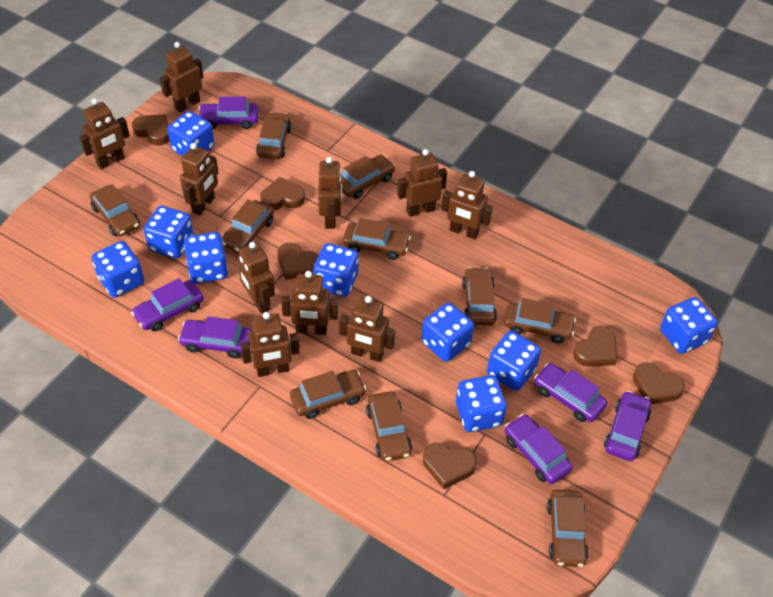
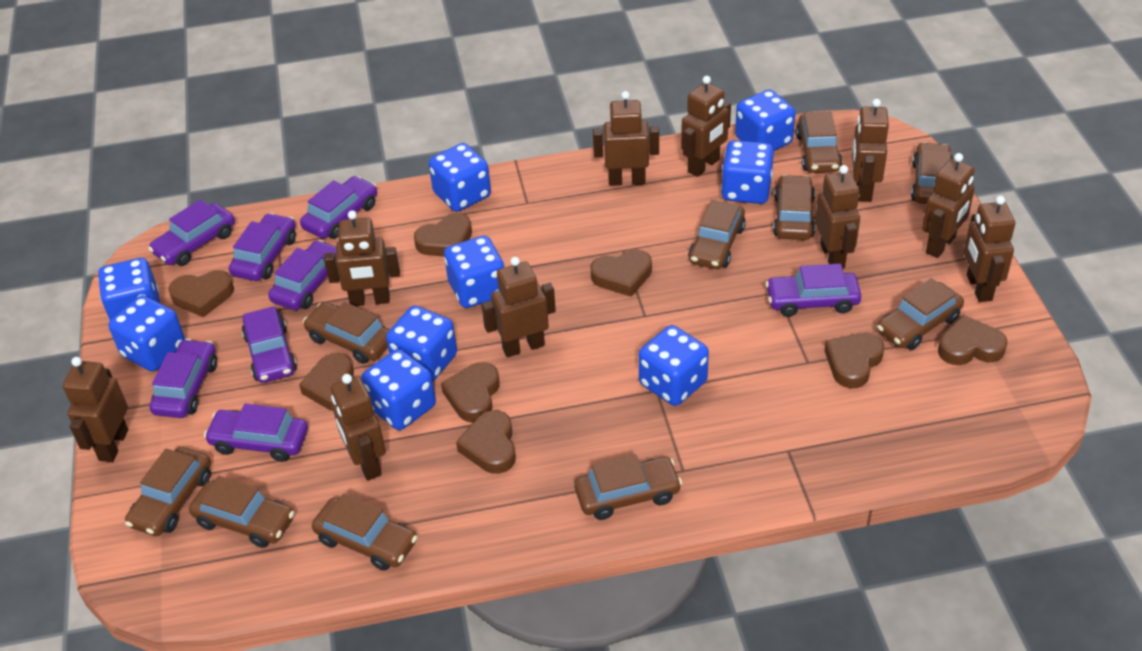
brown heart: [132,114,169,146] [260,177,305,210] [277,243,319,280] [423,443,477,489] [573,326,617,367] [633,362,685,404] = 6 -> [168,270,234,317] [299,353,354,411] [414,213,472,256] [441,362,499,422] [456,410,516,474] [590,249,652,297] [824,333,884,388] [938,315,1008,365] = 8
purple car: [131,278,204,331] [178,316,252,359] [199,97,259,129] [505,414,573,484] [534,363,607,422] [604,391,651,461] = 6 -> [148,200,235,266] [149,339,217,418] [204,403,308,462] [229,213,296,281] [242,306,297,383] [268,240,336,310] [300,176,377,239] [765,264,862,317] = 8

